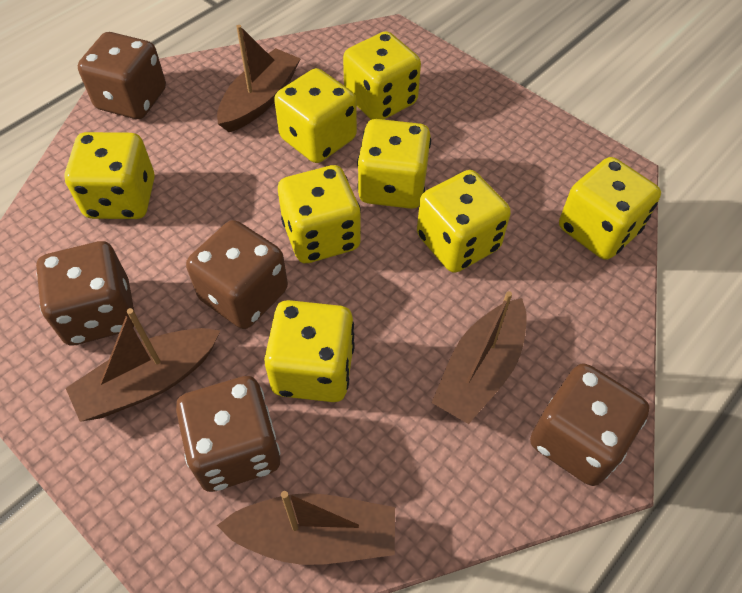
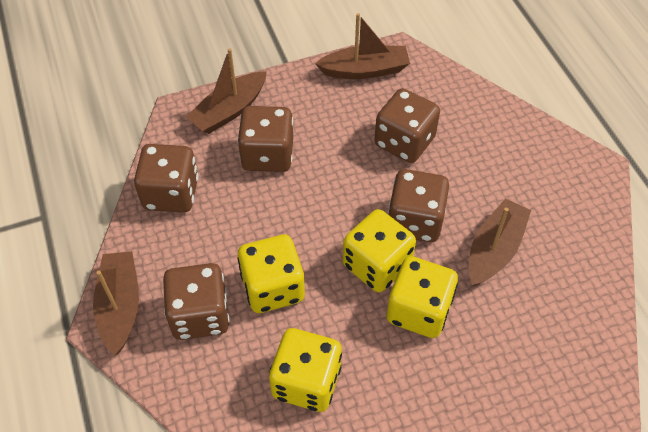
yellow dice: [64,132,155,219] [264,300,355,402] [274,68,357,163] [278,165,361,263] [343,31,421,120] [357,119,431,209] [417,170,511,273] [559,157,661,260] = 8 -> [237,235,305,313] [269,328,342,412] [343,209,416,292] [387,256,458,338] = 4

